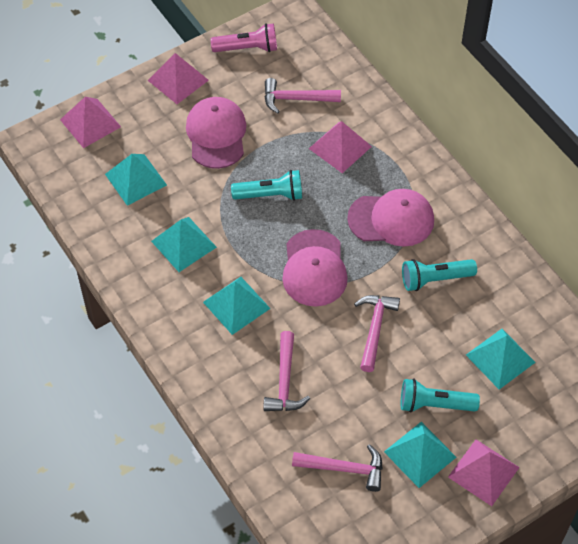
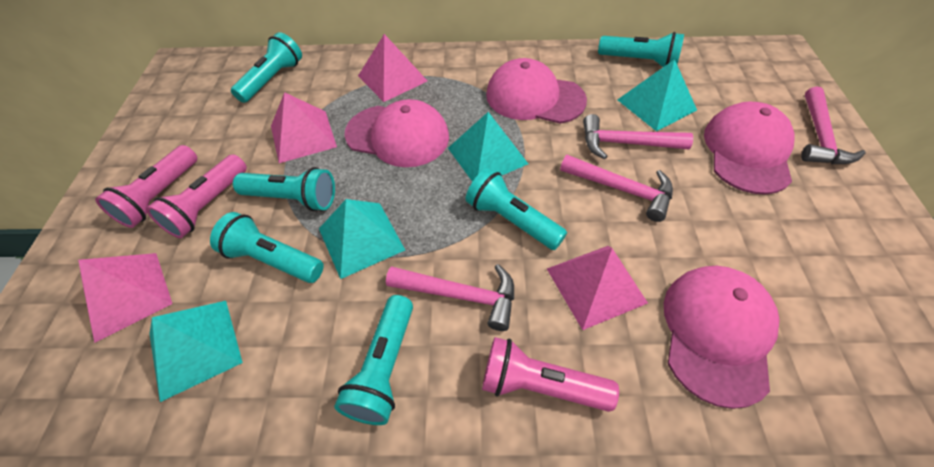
pink cap: [186,97,246,169] [282,229,348,307] [347,189,434,247] = 3 -> [345,99,449,167] [486,58,587,124] [664,266,780,409] [704,101,795,195] = 4
pink flashlight: [211,23,277,52] = 1 -> [95,145,197,228] [146,154,247,238] [482,337,619,412] = 3
turquoise flashlight: [231,170,302,201] [401,378,480,413] [402,259,477,291] = 3 -> [210,212,324,283] [231,32,302,103] [233,167,335,211] [334,295,413,425] [466,168,567,250] [598,32,684,67] = 6
turquoise pyramid: [105,154,167,206] [151,217,217,272] [203,277,271,335] [384,422,456,488] [466,329,536,389] = 5 -> [150,301,243,402] [319,199,405,279] [448,112,528,182] [617,59,697,131] = 4

